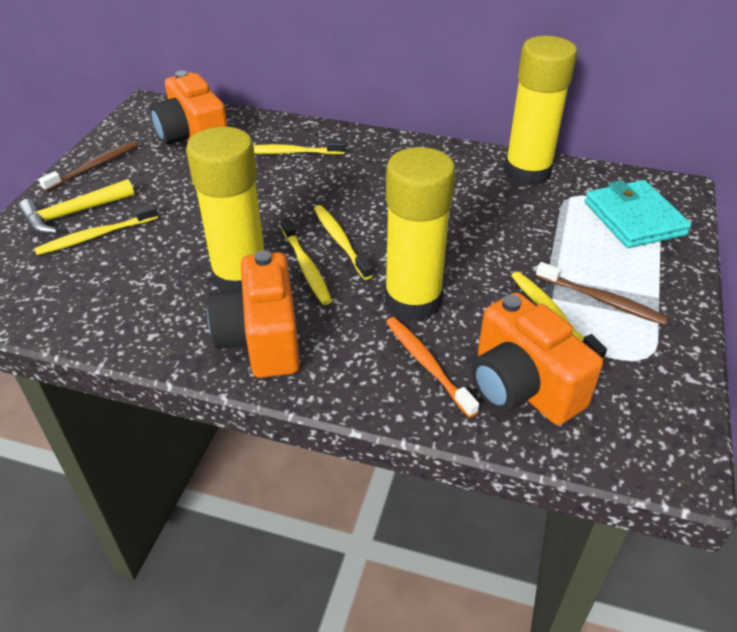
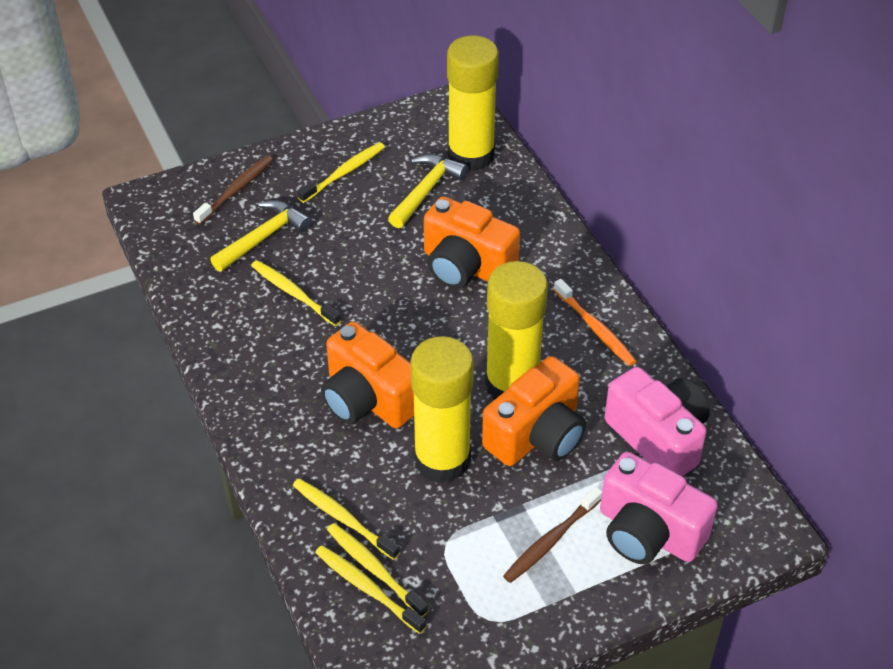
pink camera: none = 0 -> [600,452,718,564] [605,367,710,476] = 2
turquoise wallet: [585,180,691,248] = 1 -> none = 0
yellow hammer: [18,179,135,234] = 1 -> [210,200,312,272] [388,154,468,228] = 2

